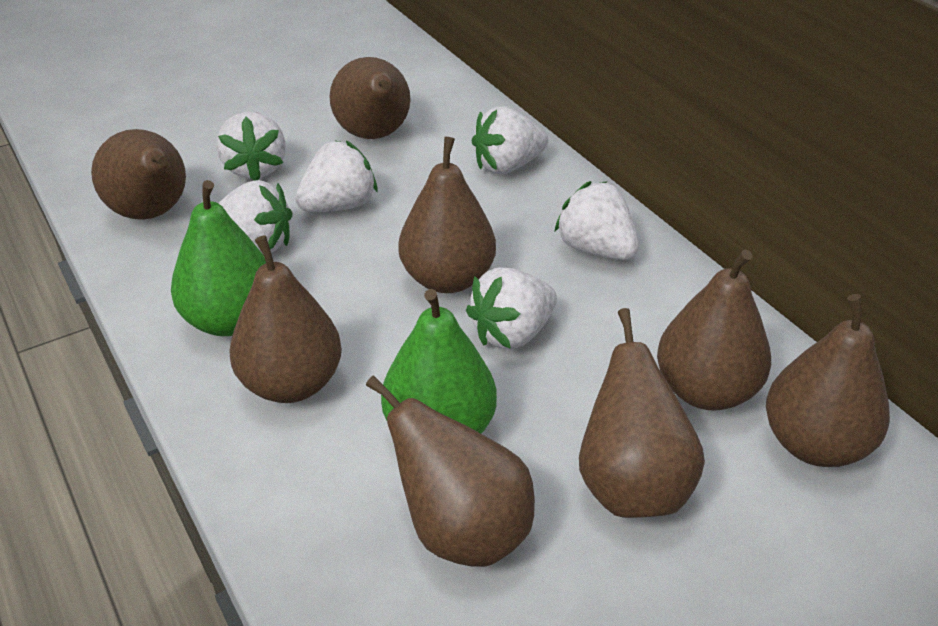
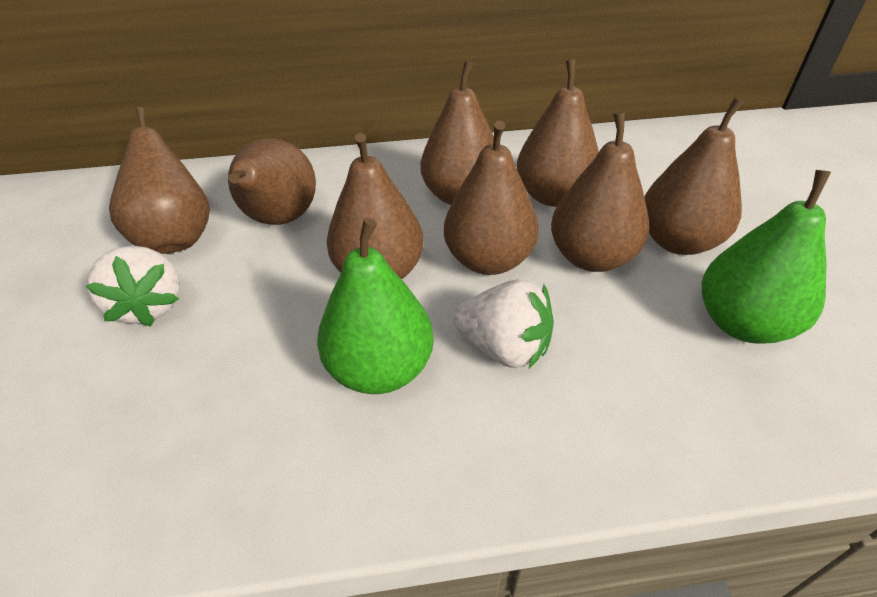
white strawberry: [217,112,286,181] [218,180,292,254] [295,141,378,212] [466,267,557,350] [472,106,548,174] [554,181,639,260] = 6 -> [86,246,180,327] [453,279,554,370] = 2

